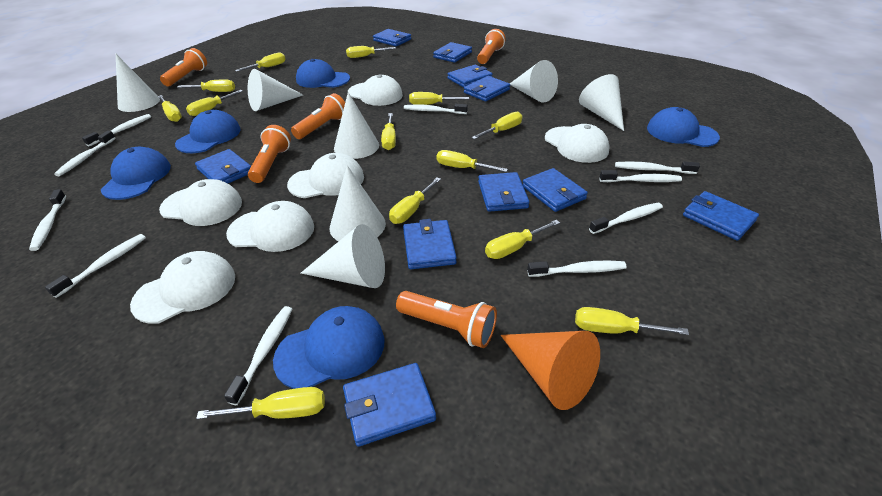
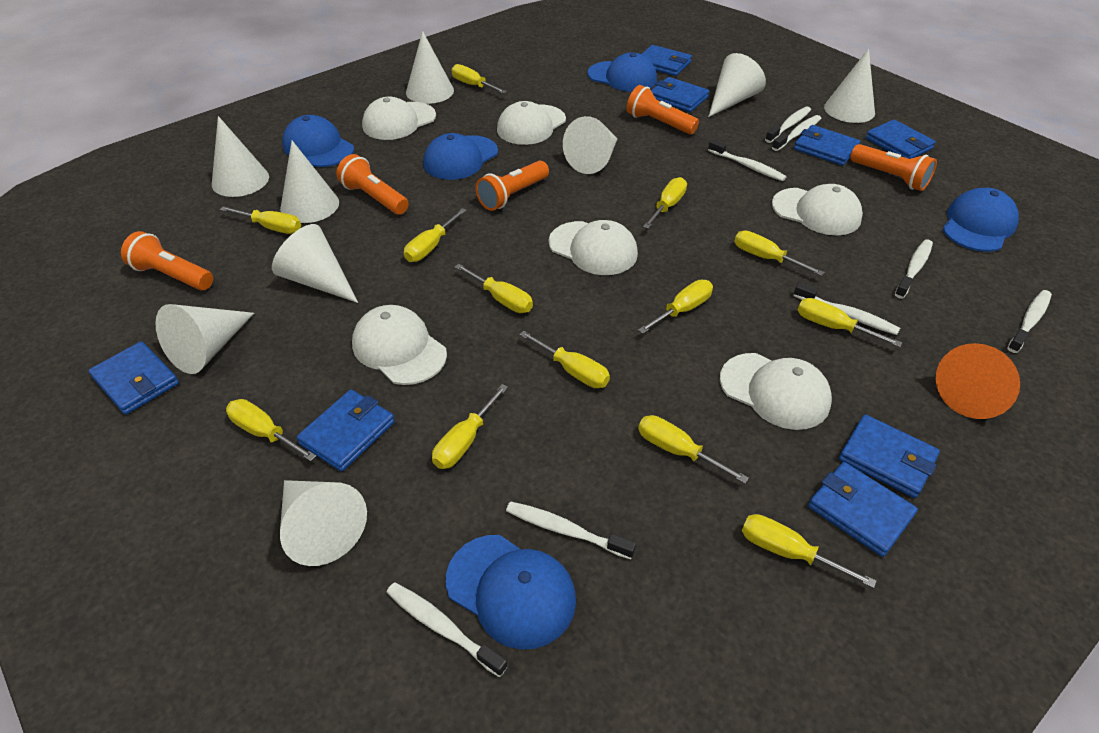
blue wallet: [195,149,251,183] [343,363,436,447] [373,29,411,46] [403,219,457,269] [433,42,472,63] [448,65,493,88] [464,76,510,102] [478,172,530,212] [522,168,588,212] [683,191,759,241] = 10 -> [88,341,179,415] [296,389,395,472] [642,45,692,76] [651,77,709,112] [794,125,860,166] [808,462,918,557] [839,414,940,498] [866,120,936,159] = 8
white cone: [116,54,160,112] [248,69,303,111] [301,224,385,288] [330,165,386,241] [334,92,379,159] [510,60,558,103] [579,74,624,131] = 7 -> [155,304,254,374] [212,116,269,197] [272,224,358,303] [280,141,339,223] [280,480,367,566] [406,31,454,104] [563,116,617,174] [708,53,766,117] [824,48,875,123] = 9
white toothbrush: [29,189,66,251] [45,234,146,298] [54,131,116,176] [82,114,151,147] [224,306,292,405] [404,104,468,114] [527,261,627,277] [589,203,663,234] [599,170,682,182] [615,161,700,174] = 10 -> [386,582,508,677] [506,501,636,559] [708,139,786,181] [765,106,811,143] [772,115,822,151] [793,282,900,335] [895,239,933,299] [1008,290,1052,353] = 8

